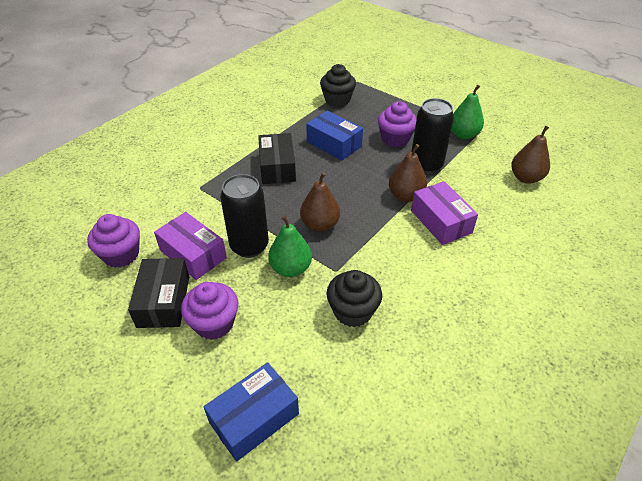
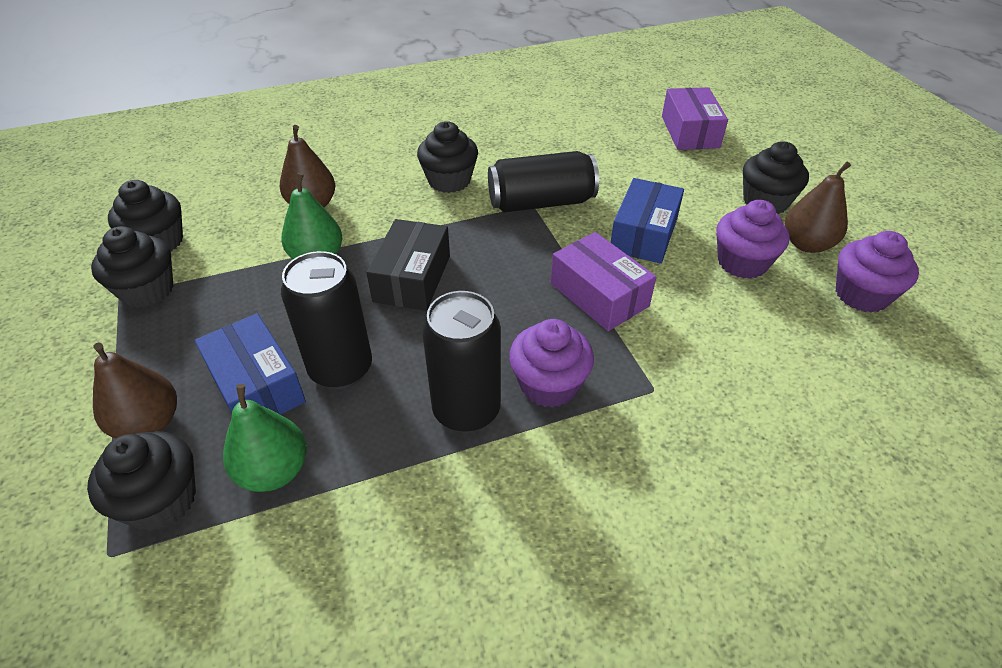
black box: [128,258,189,328] [258,133,296,184] = 2 -> [366,219,450,311] = 1
black can: [220,174,269,258] [412,98,454,174] = 2 -> [281,251,372,389] [422,291,501,433] [488,151,599,213] = 3
black cupcake: [320,64,356,107] [326,270,382,327] = 2 -> [87,431,196,531] [91,226,173,308] [108,180,183,252] [417,121,478,193] [743,141,809,214] = 5

